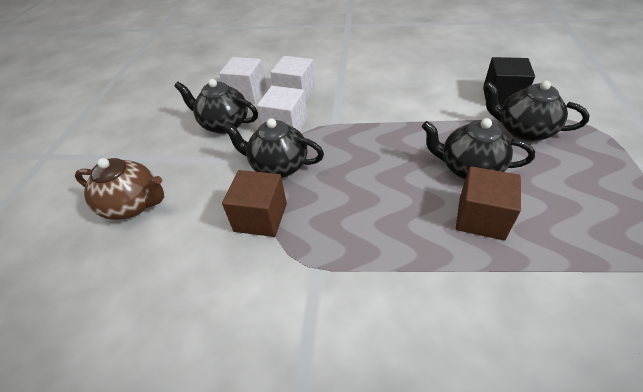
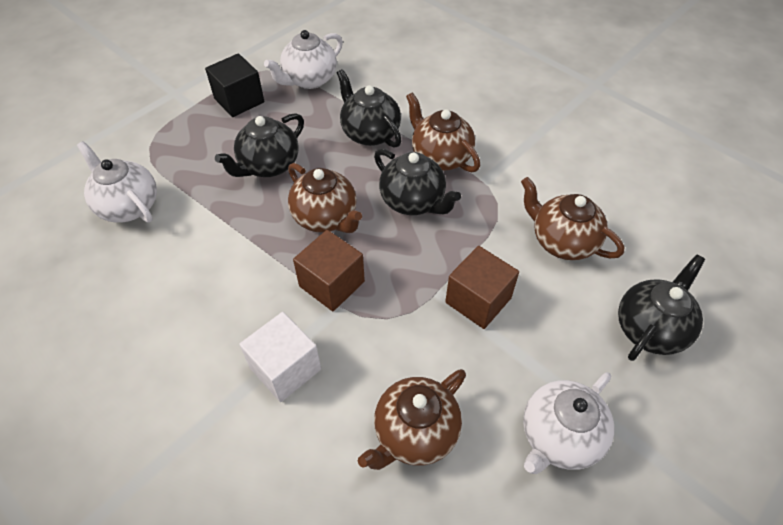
brown teapot: [75,158,164,220] = 1 -> [288,163,362,233] [358,369,466,470] [406,92,480,172] [521,177,624,260] = 4
white cube: [219,57,266,104] [257,86,307,132] [271,56,315,103] = 3 -> [239,312,321,402] = 1
white teapot: none = 0 -> [77,141,157,223] [264,30,343,89] [523,372,614,474] = 3

